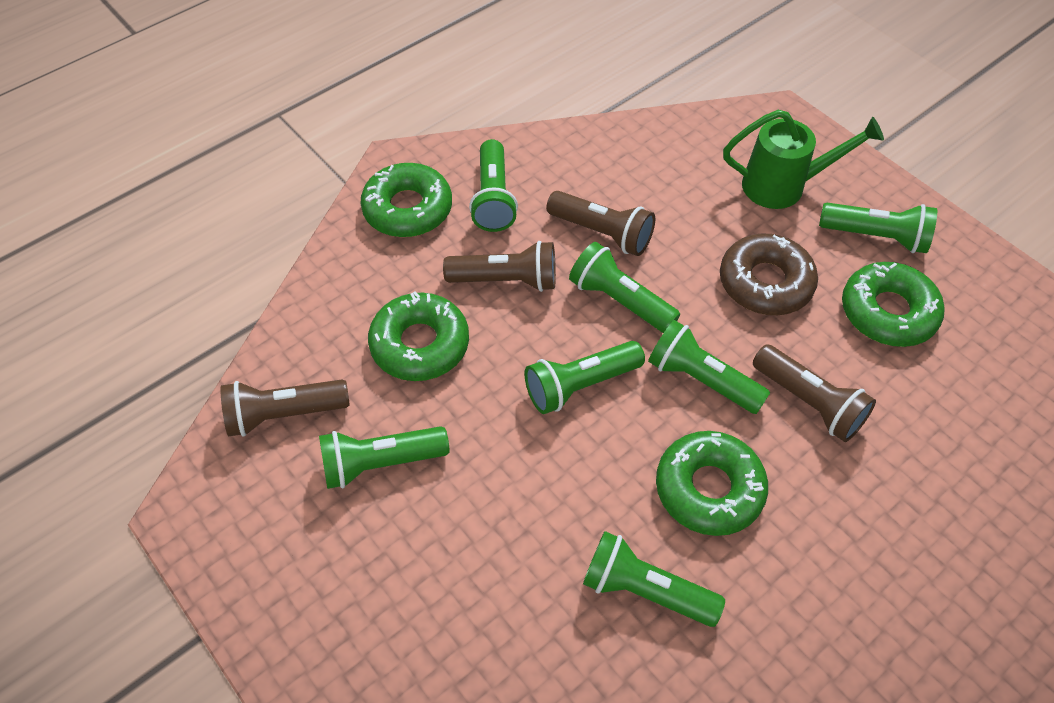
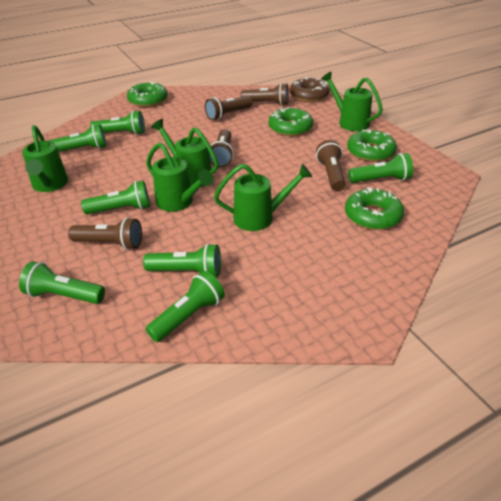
brown flashlight: [221,380,350,437] [443,241,556,292] [546,191,655,256] [753,344,876,442] = 4 -> [68,217,142,250] [205,96,253,120] [209,129,234,167] [241,83,289,105] [316,140,345,191] = 5
green watering can: [723,110,884,209] = 1 -> [22,125,68,192] [146,143,213,211] [151,119,219,187] [214,164,312,231] [321,72,383,131] = 5

